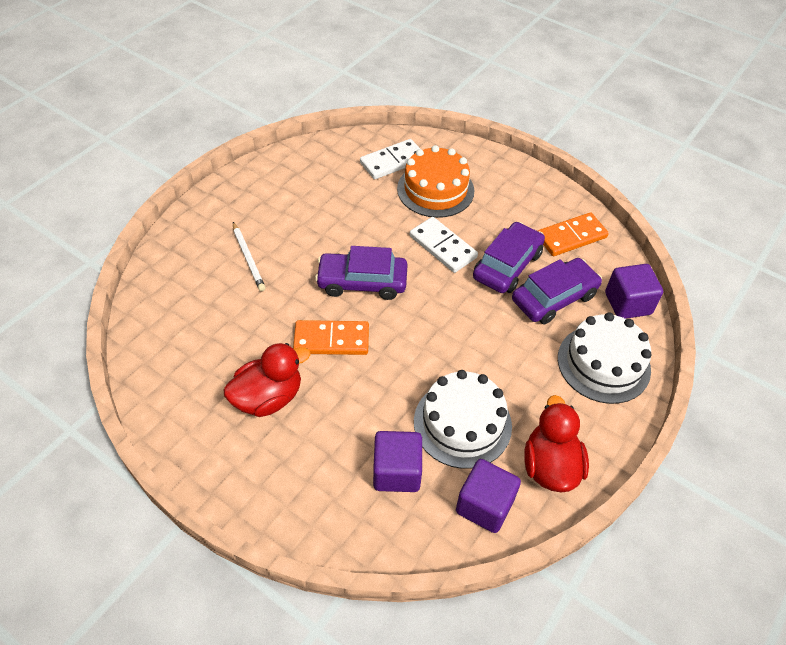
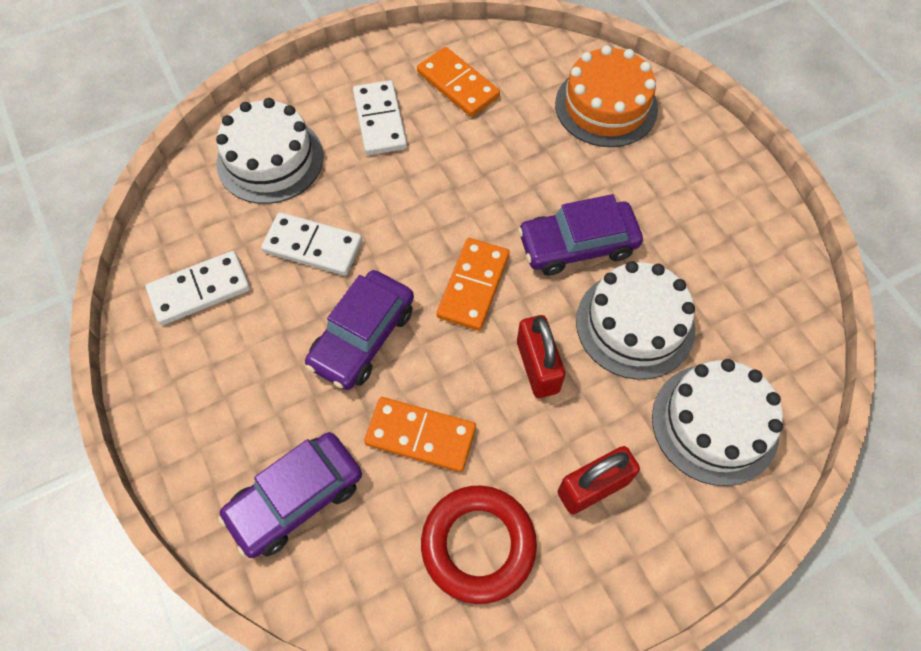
orange domino: [293,320,369,355] [538,212,609,256] = 2 -> [364,397,476,472] [417,47,500,117] [437,238,510,331] = 3
purple cube: [373,431,422,492] [456,459,521,533] [605,264,663,319] = 3 -> none = 0
red duck: [223,343,311,417] [524,395,589,492] = 2 -> none = 0
red padlock: none = 0 -> [517,315,565,398] [558,446,640,514] = 2
red ring: none = 0 -> [421,486,537,604] = 1
white cake: [414,370,512,469] [558,312,652,404] = 2 -> [216,98,324,204] [576,261,695,380] [652,359,783,486] = 3
white domino: [360,139,420,179] [410,217,478,273] = 2 -> [145,251,250,325] [261,212,362,276] [353,80,407,155] = 3
white pencil: [233,222,266,291] = 1 -> none = 0

